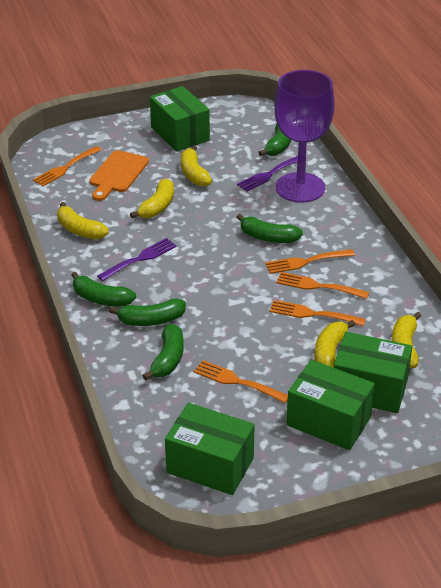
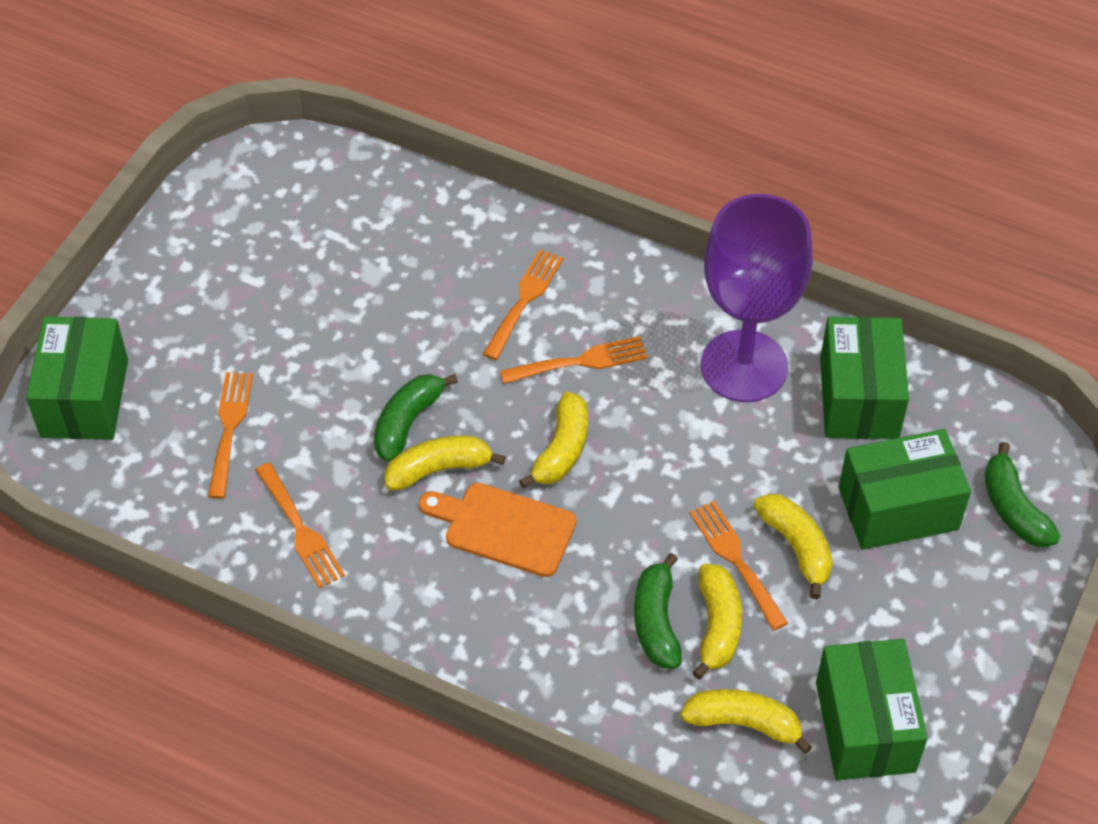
green banana: [71,272,136,306] [109,299,186,326] [142,324,184,380] [237,214,303,243] [258,124,291,156] = 5 -> [374,374,458,462] [634,553,682,669] [985,442,1060,548] = 3
purple fork: [97,238,177,281] [237,156,298,191] = 2 -> none = 0

